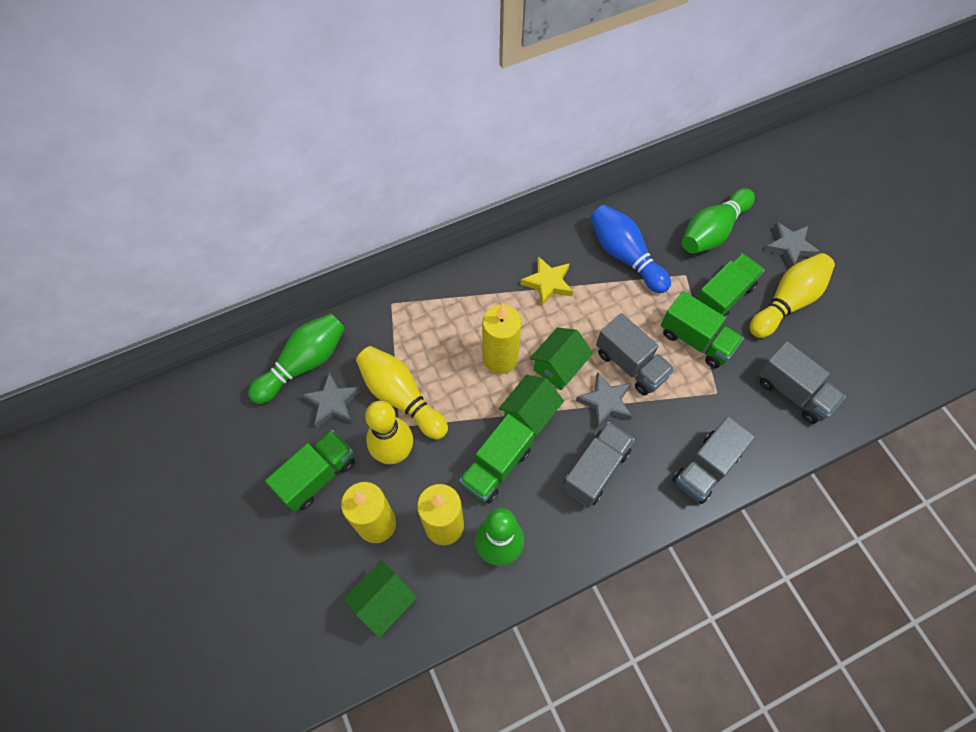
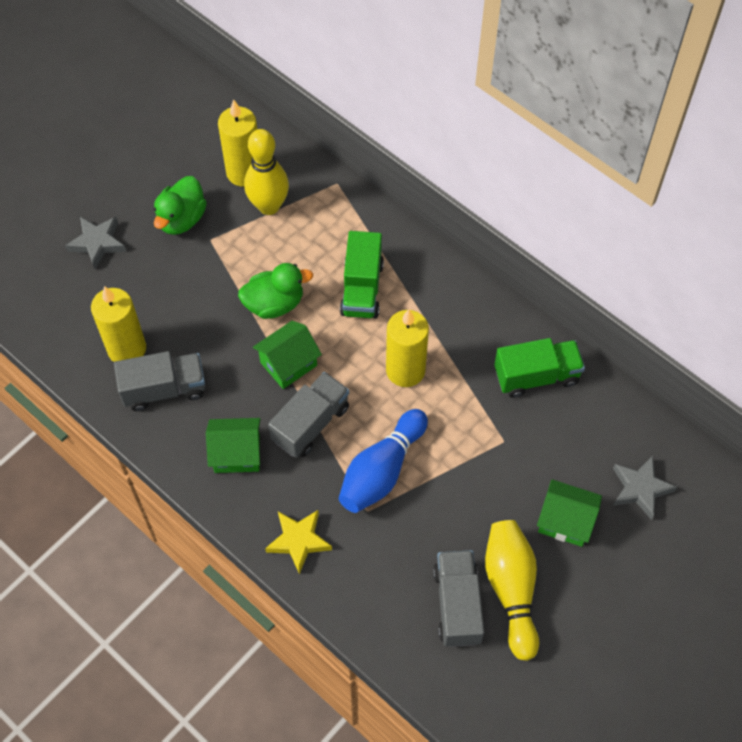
green bowling pin: [248,313,345,404] [475,508,524,566] [682,188,755,254] = 3 -> none = 0
green duck: none = 0 -> [154,176,207,235] [238,263,313,319] = 2
green truck: [265,430,355,512] [459,414,534,504] [661,291,744,368] [696,253,765,318] = 4 -> [340,231,384,318] [494,338,585,398] = 2
grey star: [302,372,361,428] [576,372,632,428] [764,222,820,268] = 3 -> [65,217,126,269] [613,456,677,520] = 2
grey truck: [562,422,635,507] [596,313,675,396] [672,416,755,504] [758,341,846,424] = 4 -> [114,351,205,411] [268,372,349,458] [433,550,484,647] = 3
yellow bowling pin: [356,346,448,440] [365,401,413,464] [750,253,835,338] = 3 -> [244,129,289,215] [485,520,539,661] = 2

